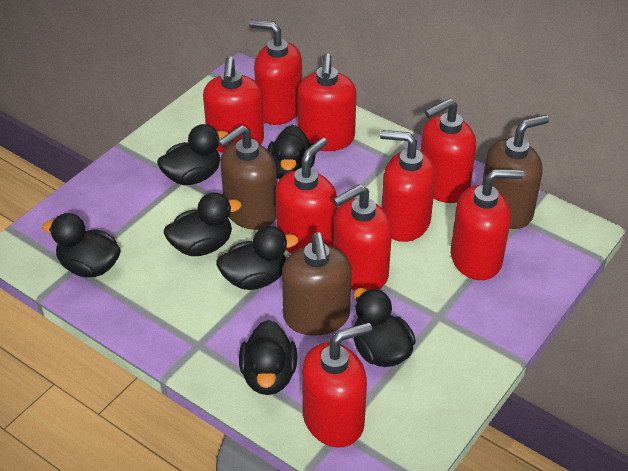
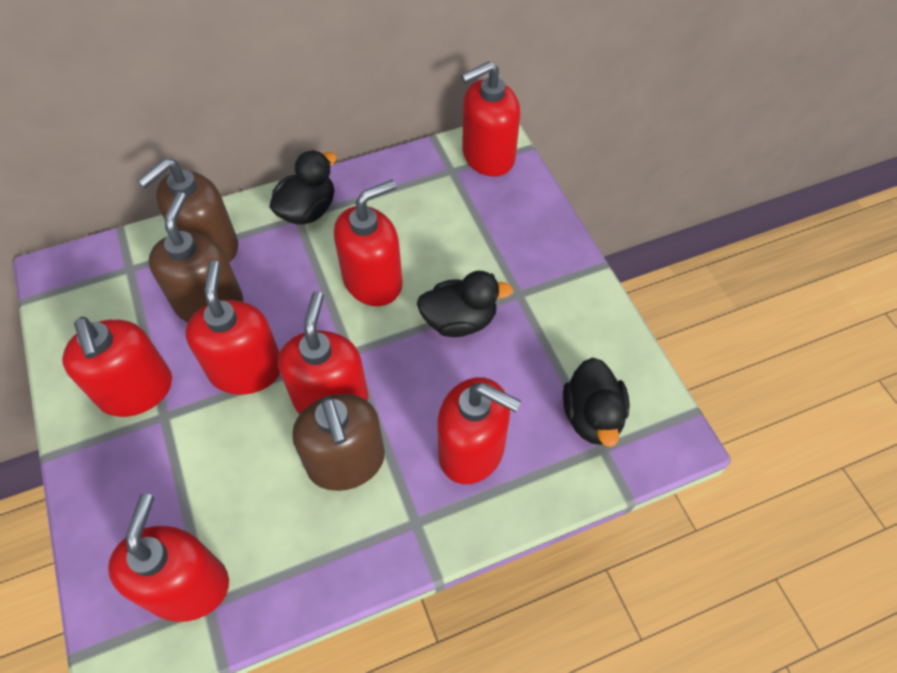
black duck: [42,213,120,277] [157,124,229,185] [164,193,242,256] [216,226,299,290] [239,320,297,395] [267,125,316,179] [353,288,416,367] = 7 -> [269,150,337,224] [417,271,513,337] [563,358,630,447] = 3
red soap dispenser: [203,56,264,153] [249,19,302,125] [275,138,337,253] [297,53,357,151] [302,322,372,448] [333,184,392,290] [380,130,436,242] [421,99,476,203] [451,169,524,280] = 9 -> [62,317,172,417] [108,493,229,622] [185,260,280,395] [278,291,368,414] [334,179,403,306] [437,377,521,484] [461,61,520,177] = 7

